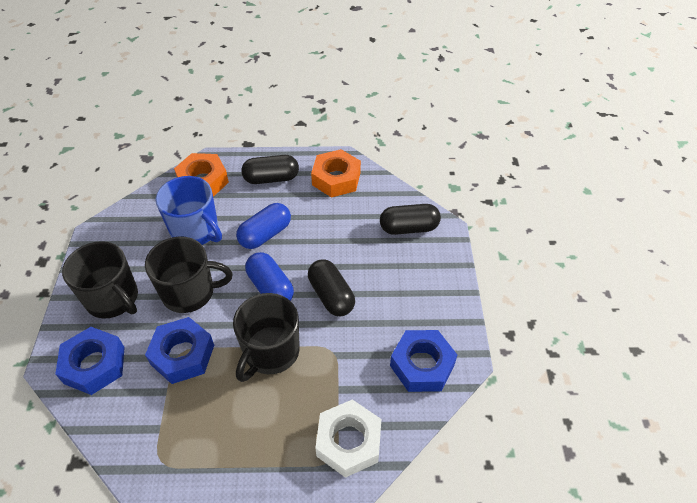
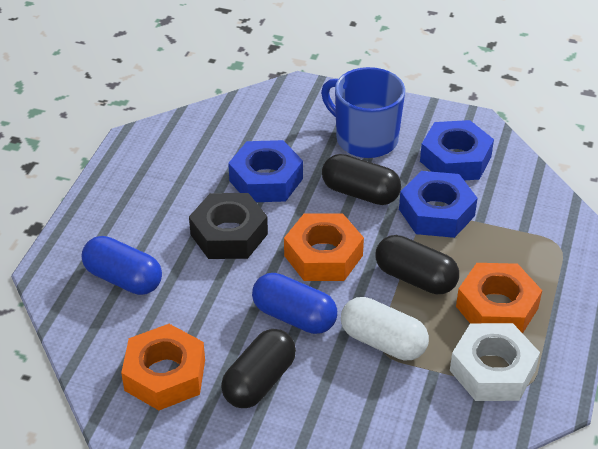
black mug: [62,241,138,318] [145,236,233,313] [233,293,300,382] = 3 -> none = 0
black nut: none = 0 -> [189,193,268,259] = 1
orange nut: [174,153,229,197] [311,149,361,198] = 2 -> [121,324,205,410] [284,213,364,281] [456,263,542,333] = 3
white capsule: none = 0 -> [341,297,429,360] = 1

